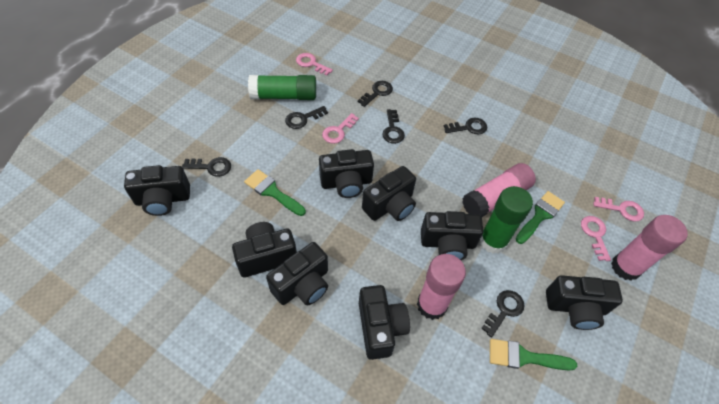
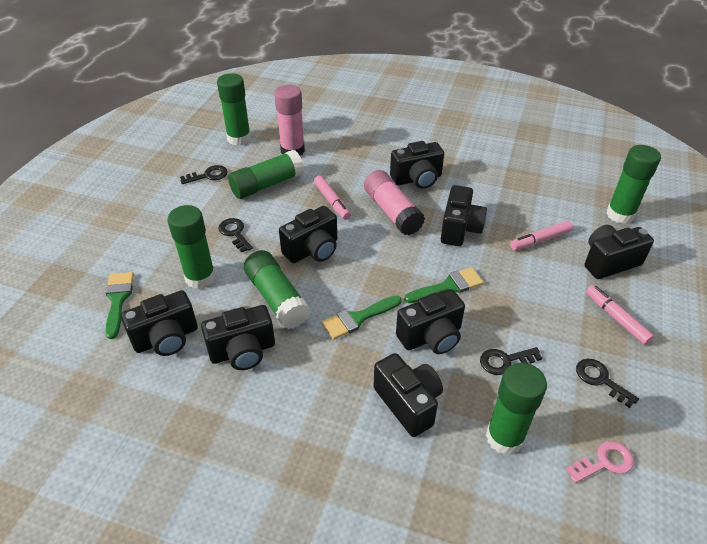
black key: [182,157,231,177] [285,106,328,129] [358,81,393,107] [382,109,405,144] [444,118,487,135] [481,290,525,337] = 6 -> [180,165,228,184] [218,218,253,253] [480,347,542,375] [576,359,639,408] = 4
green glue stick: [248,75,316,100] [480,186,533,254] = 2 -> [167,205,216,289] [217,73,251,146] [228,150,304,199] [244,250,310,329] [486,363,547,455] [606,145,661,224] = 6
pink glue stick: [417,254,466,320] [462,163,536,217] [611,215,688,281] = 3 -> [274,85,305,156] [364,170,425,235] = 2
pink key: [296,53,333,76] [322,113,359,144] [581,216,611,261] [593,197,644,222] = 4 -> [566,441,634,483] = 1
pink marker: none = 0 -> [314,176,351,220] [510,221,573,250] [586,285,654,345] = 3

